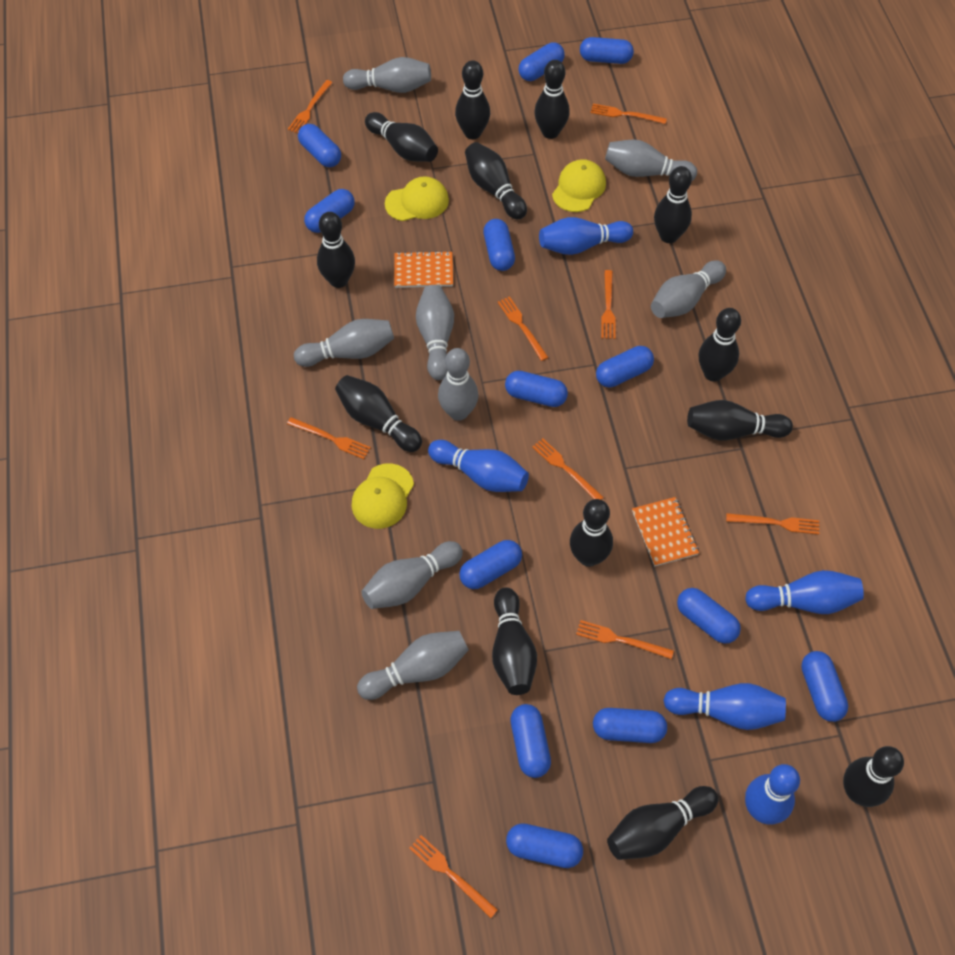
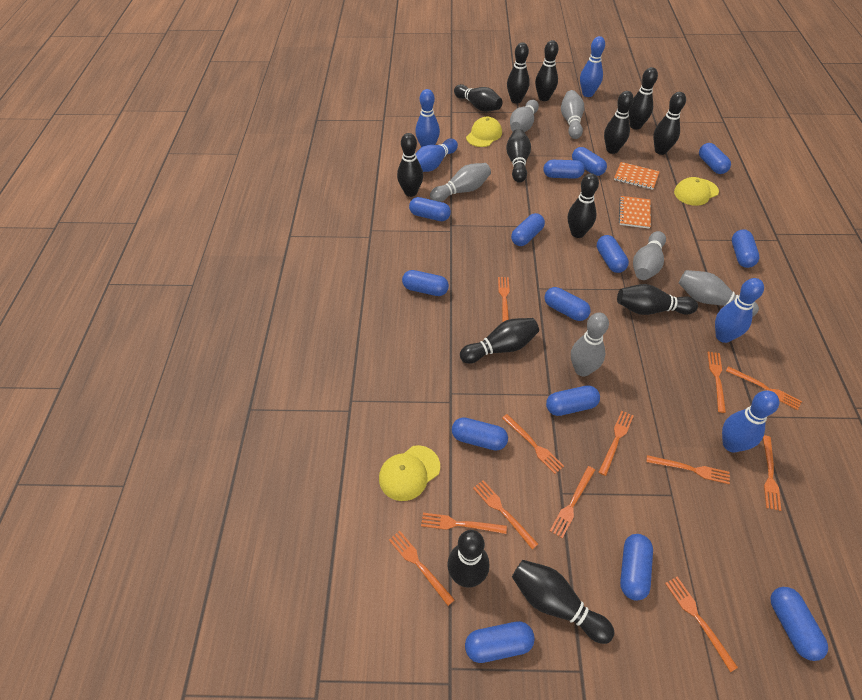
blue capsule: [298,124,341,167] [304,189,355,233] [459,540,522,589] [483,219,515,271] [505,371,568,407] [506,823,583,868] [510,704,551,778] [519,42,565,81] [580,37,634,64] [593,708,667,743] [596,346,654,387] [677,588,741,644] [801,651,848,722] = 13 -> [402,270,449,296] [409,197,451,221] [452,417,508,451] [465,621,535,663] [511,213,545,246] [543,160,585,179] [544,287,591,321] [546,385,600,416] [572,147,607,176] [597,235,629,273] [620,534,653,601] [699,143,731,174] [732,229,759,268] [770,587,828,661] = 14
grey bowling pin: [294,319,394,367] [343,57,431,93] [357,631,469,700] [361,541,463,609] [416,285,454,380] [438,348,479,421] [605,140,697,181] [651,260,726,318] = 8 -> [430,163,491,202] [510,100,539,132] [561,90,584,139] [571,312,609,376] [633,231,666,280] [679,270,759,317] = 6
orange fork: [287,417,371,459] [288,80,333,133] [409,835,498,918] [498,296,549,361] [532,438,604,500] [576,620,674,659] [590,104,667,124] [601,270,616,339] [726,513,819,535] = 9 -> [389,531,455,606] [421,513,507,534] [473,480,538,549] [498,277,510,322] [502,414,564,474] [550,466,595,538] [598,411,633,476] [646,455,730,484] [665,577,738,672] [707,352,726,413] [726,366,802,410] [763,436,781,511] = 12

